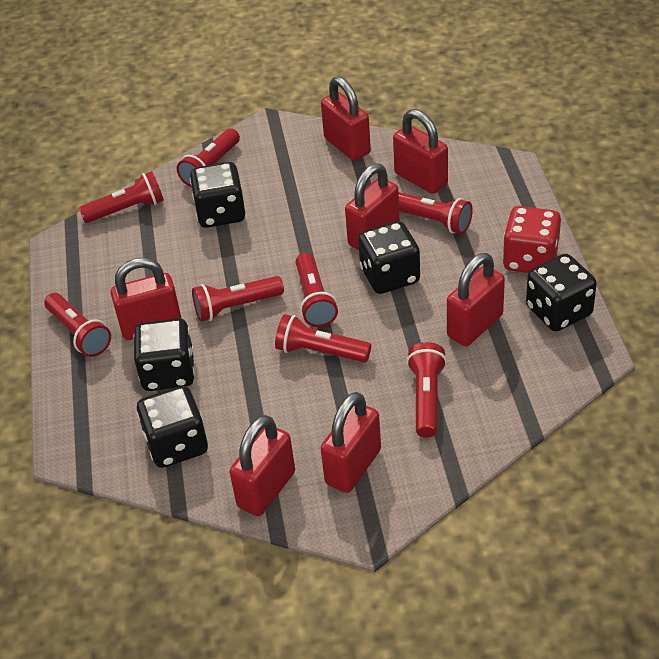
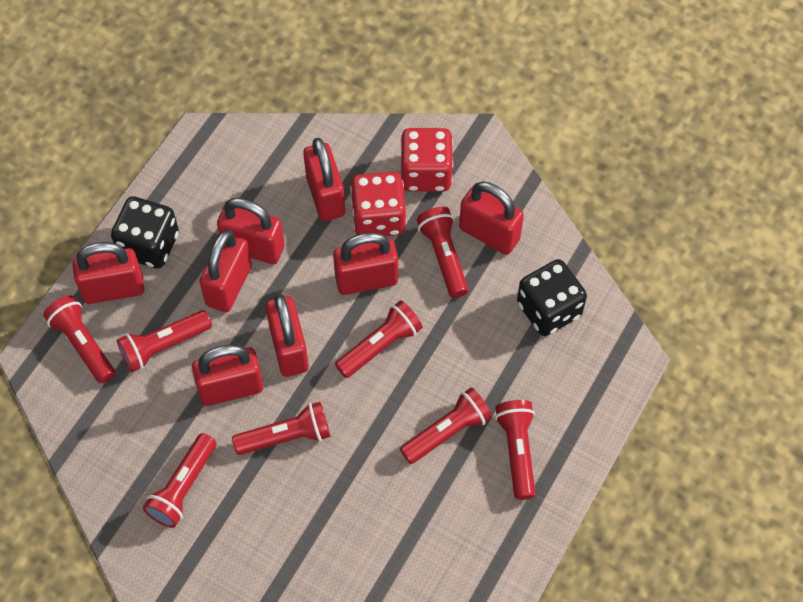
black dice: [133,318,195,391] [137,386,208,468] [190,162,245,228] [358,221,420,294] [526,254,597,331] = 5 -> [111,196,179,269] [517,259,587,336] = 2
red dice: [503,206,561,273] = 1 -> [350,171,406,236] [400,128,453,192] = 2
red padlock: [111,258,182,340] [229,415,295,516] [321,76,371,161] [321,392,381,493] [345,163,400,250] [393,109,448,194] [447,253,505,346] = 7 -> [73,242,144,304] [192,345,263,406] [199,230,252,312] [217,198,285,264] [266,294,309,377] [303,138,345,221] [333,232,398,295] [459,181,524,255] = 8

